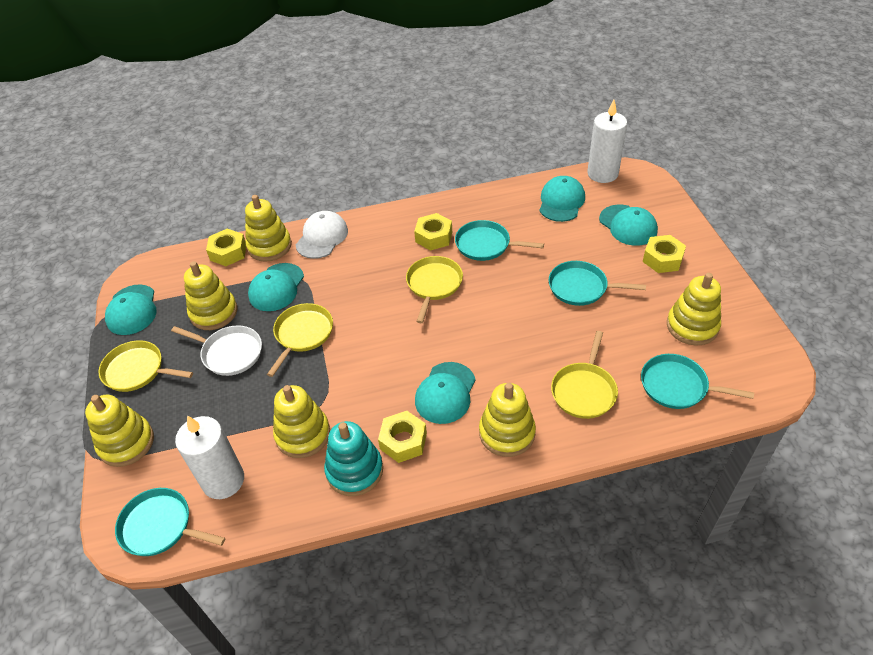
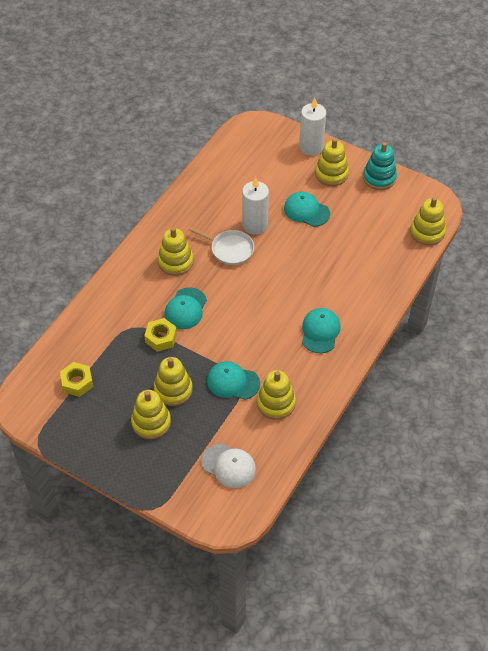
turquoise cap: [105,284,157,335] [248,263,304,311] [415,362,476,424] [539,176,585,222] [599,205,658,246] = 5 -> [165,287,207,329] [207,361,260,400] [284,191,330,227] [302,308,341,353] = 4
turquoise pan: [115,488,225,556] [455,220,544,261] [549,261,646,306] [641,354,754,409] = 4 -> none = 0
yellow nut: [206,229,246,266] [378,411,427,463] [414,213,452,251] [643,235,686,273] = 4 -> [60,362,93,397] [144,318,177,352] = 2
yellow pan: [98,340,193,392] [267,303,333,377] [406,256,463,323] [551,331,618,419] = 4 -> none = 0

